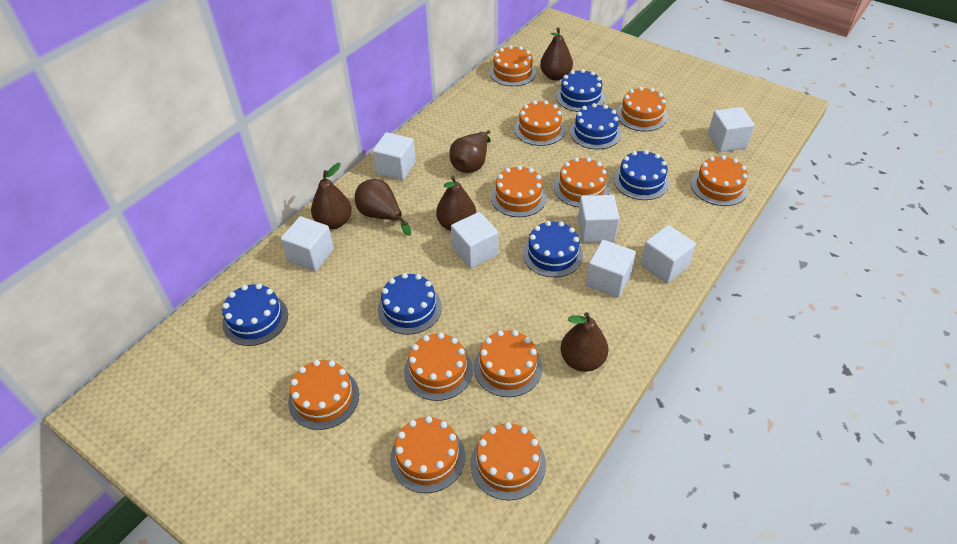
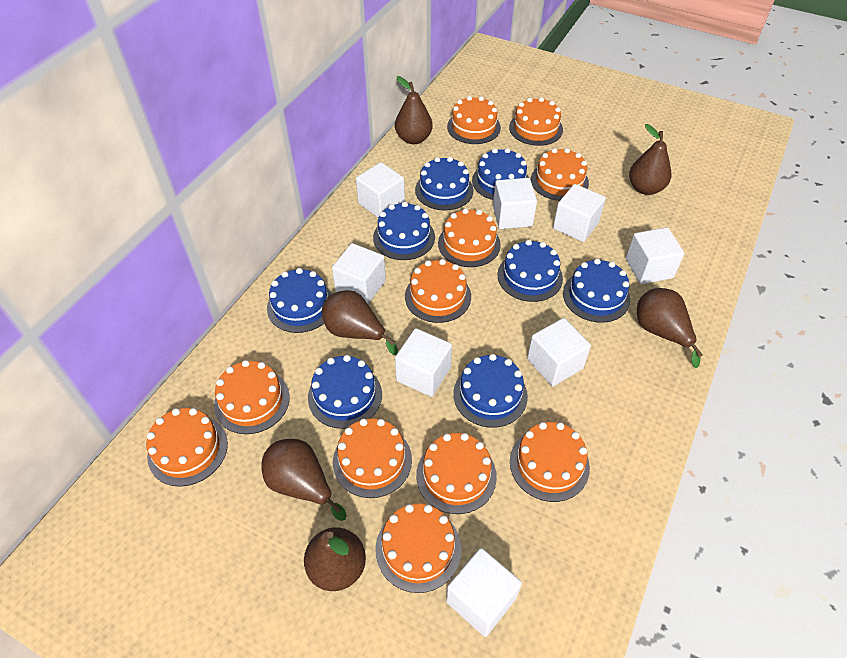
blue cake: [222,283,288,346] [378,273,442,335] [523,221,583,277] [556,69,605,112] [570,103,621,149] [614,150,669,200] = 6 -> [267,268,332,333] [308,355,382,429] [373,202,435,260] [415,157,474,211] [453,354,528,428] [472,148,529,200] [498,240,563,302] [563,259,630,323] = 8
white cube: [280,216,334,271] [372,132,416,180] [451,212,499,269] [578,195,620,243] [586,240,636,298] [641,225,696,284] [708,107,755,152] = 7 -> [332,243,386,304] [356,162,405,218] [395,328,452,397] [446,548,522,637] [493,178,537,229] [527,318,591,386] [553,184,606,242] [626,227,685,284] = 8

